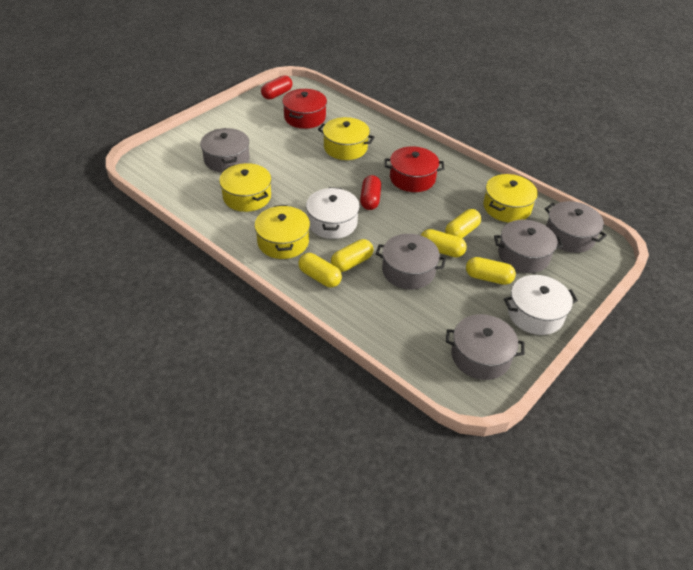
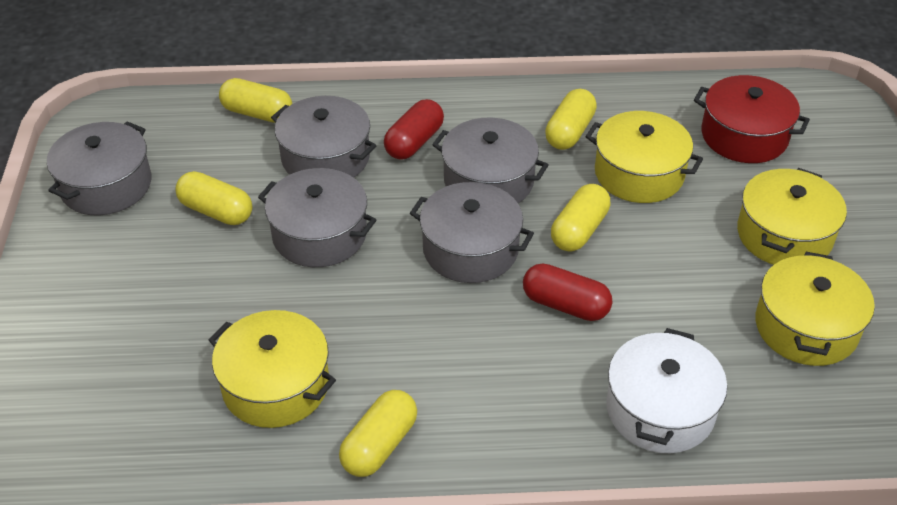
red pot: [282,89,327,129] [385,146,445,192] = 2 -> [694,75,810,163] = 1
white pot: [306,187,360,239] [504,275,578,335] = 2 -> [606,328,727,453] = 1

